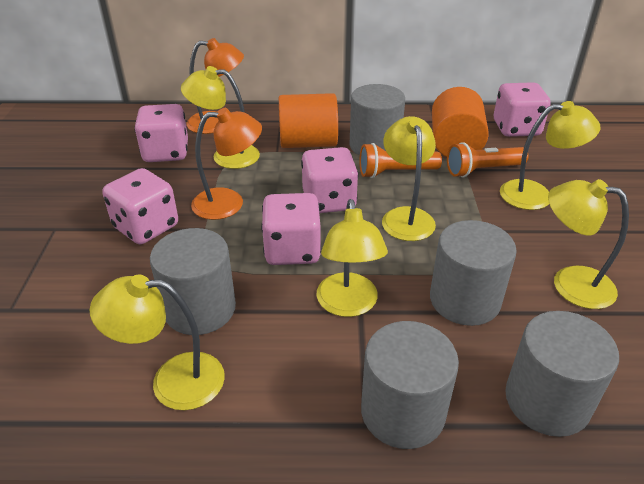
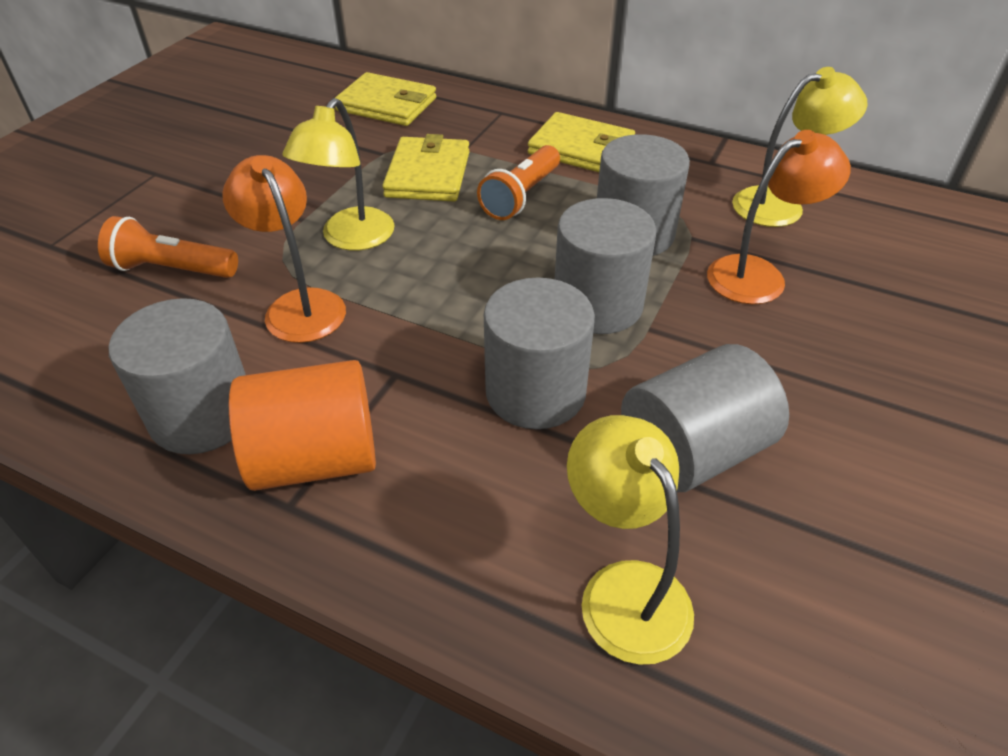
orange cylinder: [279,93,338,148] [432,87,489,157] = 2 -> [229,360,376,491] = 1
pink dice: [102,168,178,244] [134,104,188,162] [261,193,321,265] [301,147,358,213] [494,82,550,137] = 5 -> none = 0
yellow lamp: [90,274,225,410] [181,66,260,169] [316,199,388,317] [382,116,436,241] [500,101,600,210] [548,179,629,309] = 6 -> [283,98,394,251] [567,415,694,665] [732,67,868,227] = 3
yellow wallet: none = 0 -> [335,72,436,126] [382,134,470,202] [528,112,635,172] = 3

